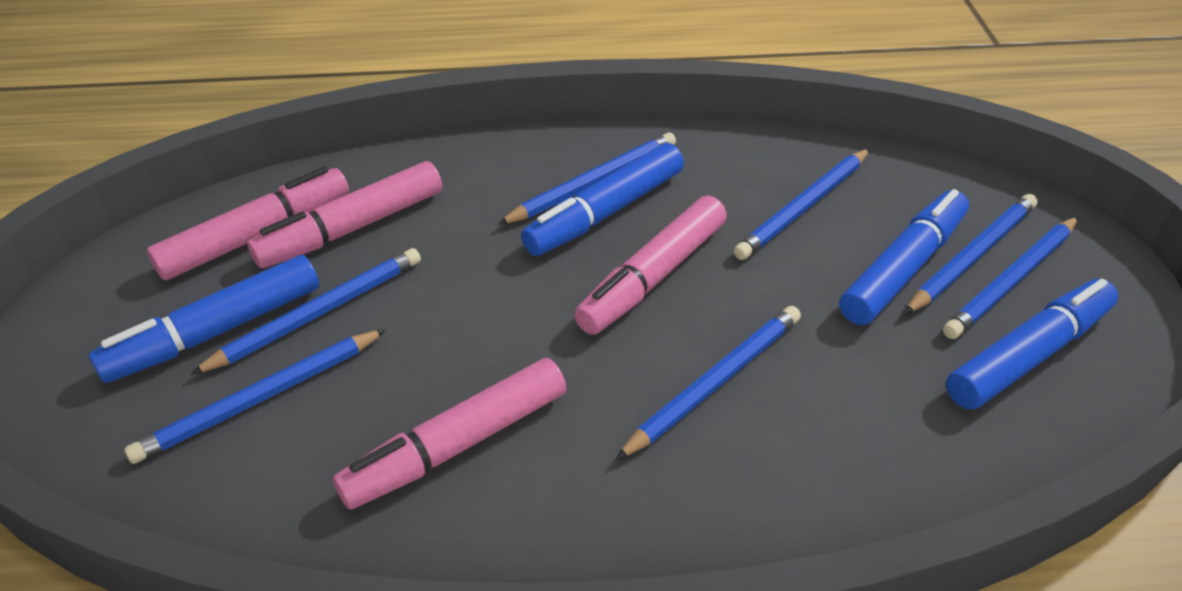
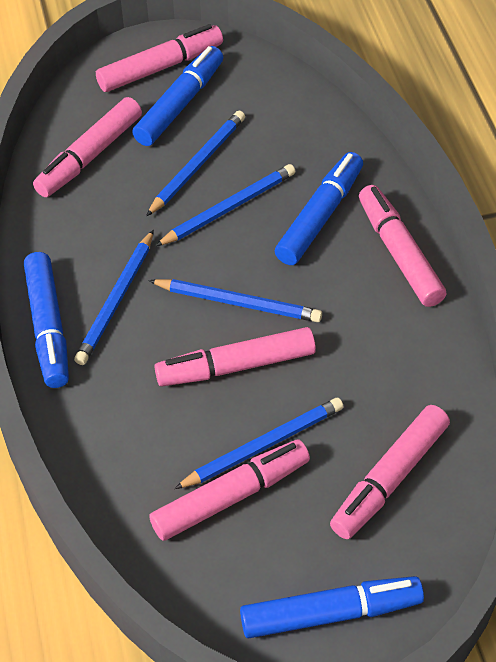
blue pencil: [124,329,387,464] [190,248,421,375] [498,132,676,225] [616,306,801,460] [734,148,870,260] [904,194,1038,314] [943,217,1078,339] = 7 -> [74,230,154,365] [146,111,245,216] [148,279,322,322] [155,164,295,246] [174,398,344,489] = 5
pink marker: [147,166,349,280] [247,161,442,268] [333,358,566,510] [574,195,727,335] = 4 -> [33,97,142,197] [96,24,223,92] [149,439,310,541] [154,327,316,386] [330,405,450,539] [359,185,446,307] = 6

